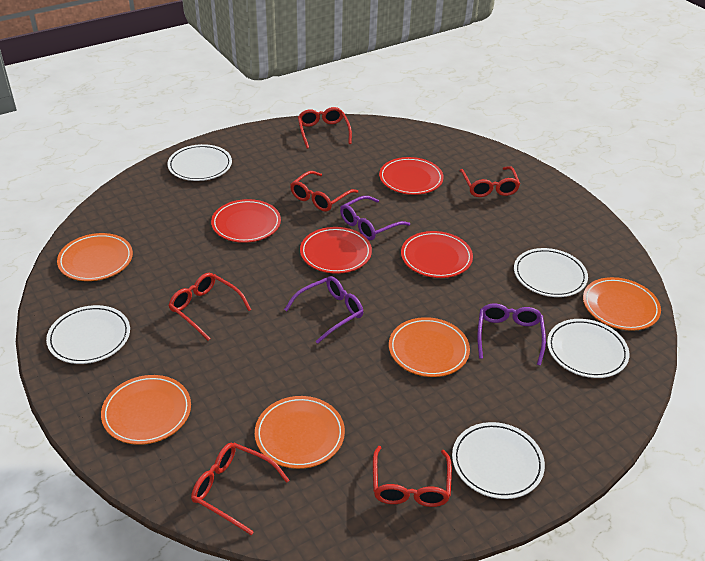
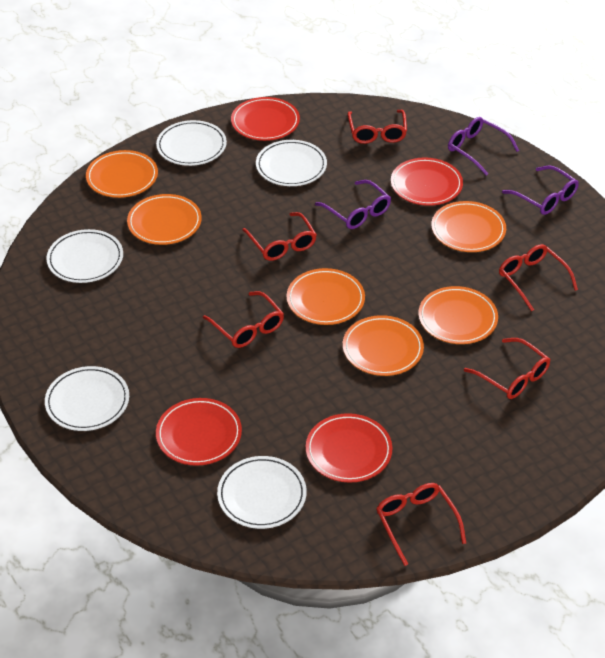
orange plate: [57,233,133,281] [101,375,191,445] [255,396,345,469] [389,317,470,377] [583,277,661,331] = 5 -> [86,150,158,198] [127,194,202,245] [286,268,365,325] [343,315,424,376] [418,286,498,344] [431,201,506,252] = 6

